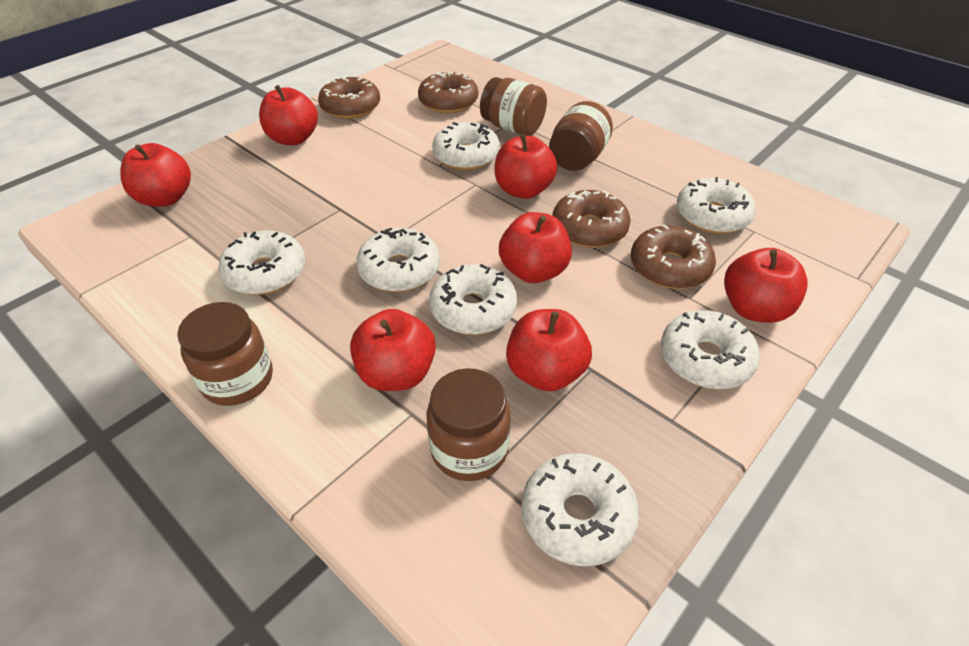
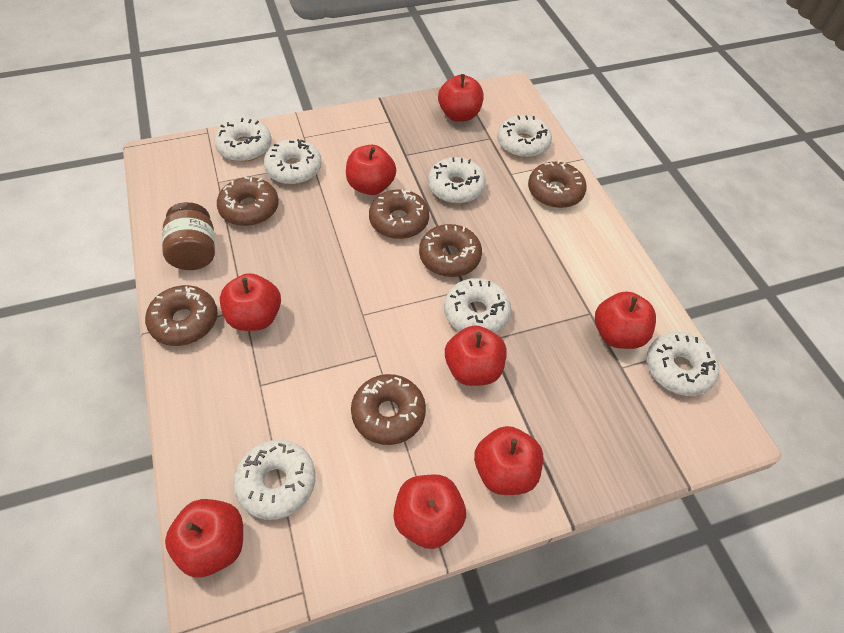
brown donut: [318,76,380,119] [418,71,478,113] [552,190,631,248] [631,224,716,289] = 4 -> [145,285,218,346] [217,177,279,226] [351,374,426,445] [369,189,429,239] [419,224,482,277] [528,160,587,208] = 6
brown jar: [177,302,273,406] [427,368,511,481] [480,77,547,136] [549,101,613,171] = 4 -> [162,202,215,270] = 1
red apple: [120,143,191,207] [259,85,318,145] [350,309,436,391] [495,134,557,199] [499,212,572,283] [506,309,592,391] [724,248,808,323] = 7 -> [165,499,243,578] [220,273,281,331] [346,145,396,195] [393,474,466,549] [438,74,484,122] [445,325,507,386] [474,426,543,495] [595,292,656,349] = 8

